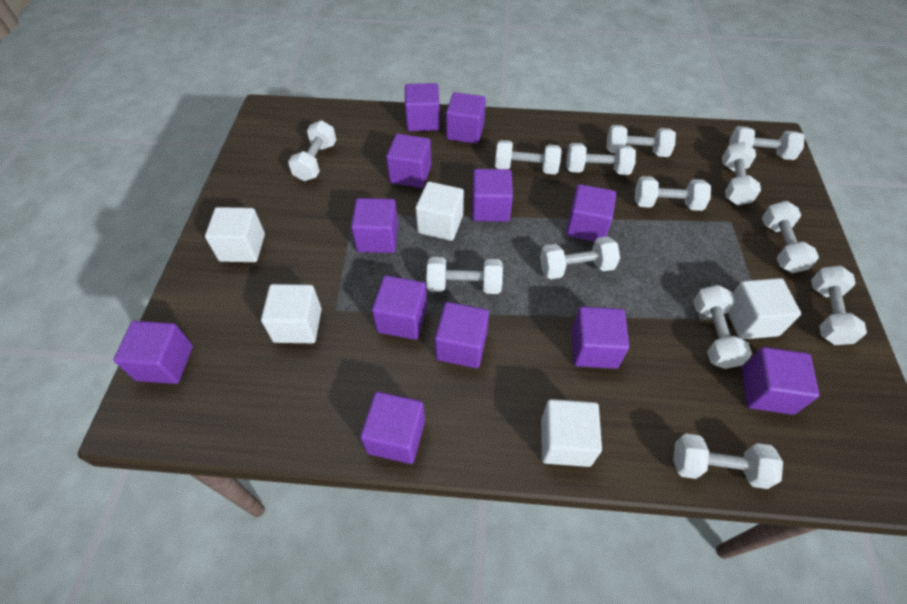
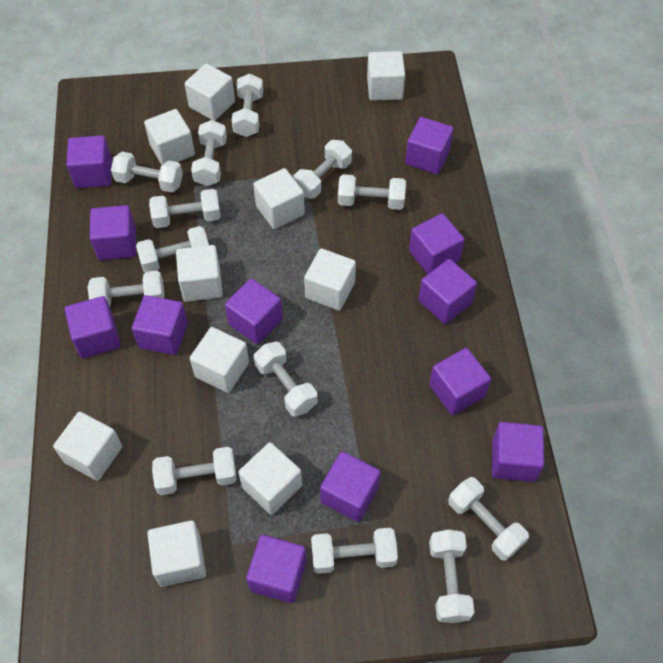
white cube: [205,207,265,262] [261,284,322,343] [415,182,464,241] [541,399,602,467] [727,278,801,339] = 5 -> [53,412,122,481] [144,109,195,165] [147,521,206,587] [176,245,223,302] [185,64,235,121] [190,327,249,393] [238,442,302,515] [253,168,305,229] [304,248,356,311] [367,51,405,101] = 10

